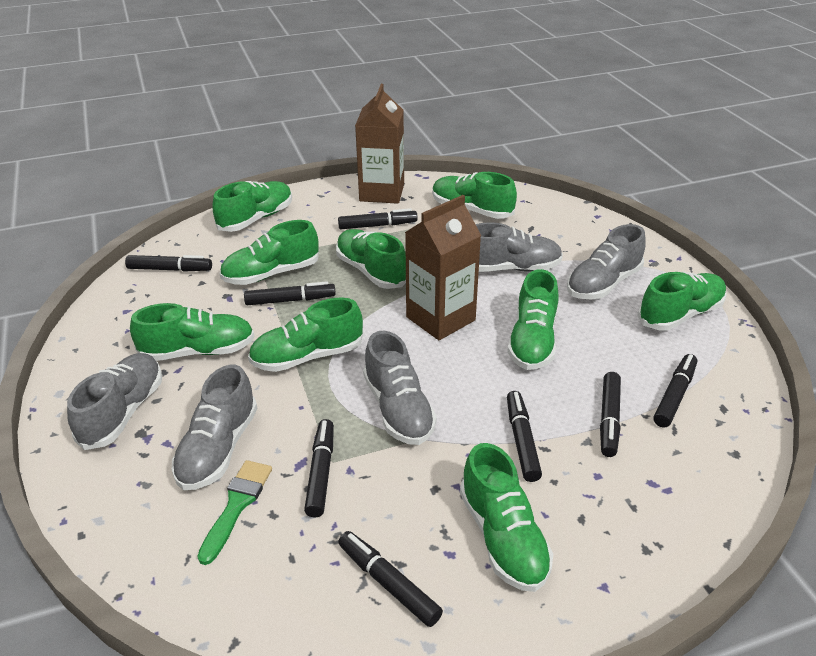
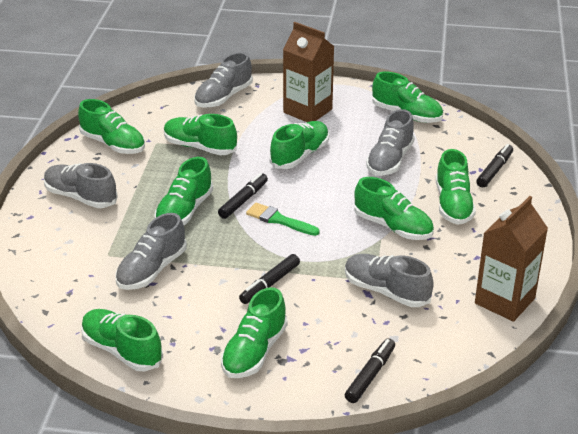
black marker: [125,255,212,272] [244,281,336,305] [304,419,334,518] [338,208,418,229] [338,531,443,627] [507,391,542,482] [600,372,621,457] [653,354,697,428] = 8 -> [218,173,268,219] [239,254,300,304] [345,338,395,403] [476,144,513,187] = 4

